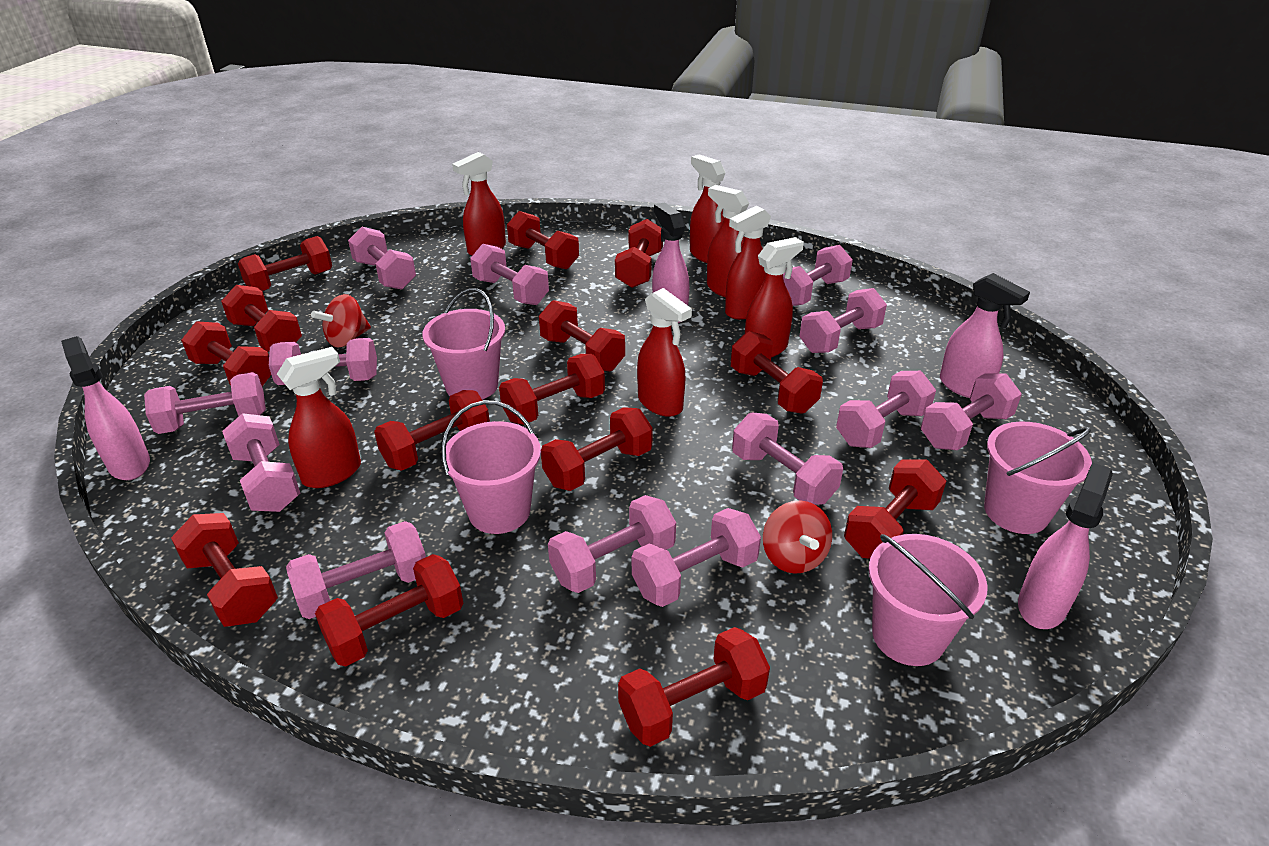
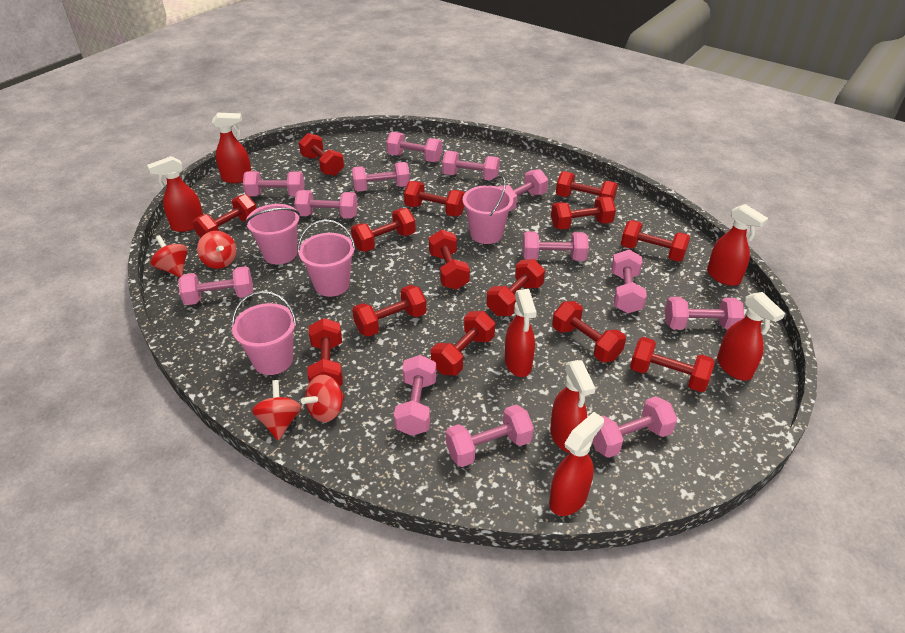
pink spray bottle: [61,336,150,480] [652,202,689,323] [940,273,1030,398] [1018,462,1113,629] = 4 -> none = 0
red spinning top: [311,294,371,348] [763,501,832,574] = 2 -> [150,235,188,277] [197,231,237,269] [252,380,301,441] [301,375,345,422] = 4

